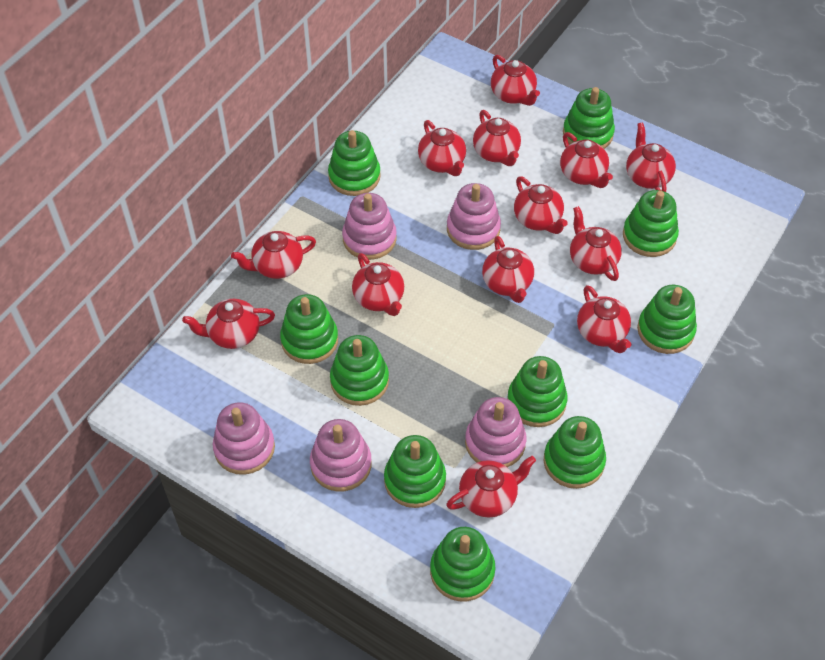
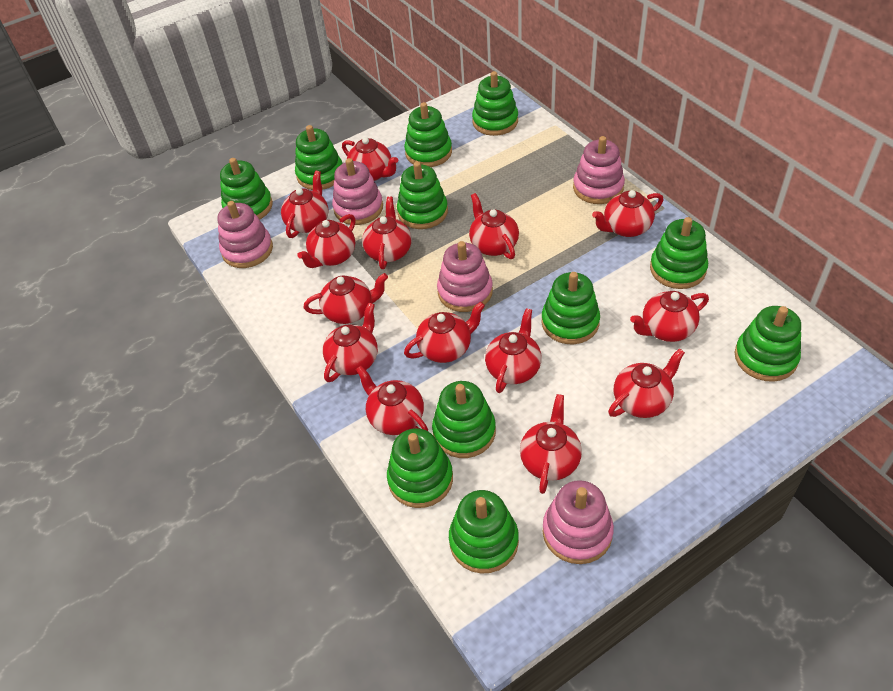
green stacking toy: [280,294,338,364] [328,130,381,196] [330,335,389,406] [384,435,446,508] [430,527,496,601] [507,356,567,427] [544,416,606,489] [563,87,615,149] [623,190,679,257] [637,285,697,354] = 10 -> [220,158,273,220] [295,125,343,190] [387,428,453,508] [397,162,448,229] [404,102,452,167] [432,381,496,458] [449,490,519,574] [472,71,518,136] [541,272,600,344] [650,217,708,289] [735,306,801,382] = 11
red teapot: [182,299,275,349] [231,231,316,279] [352,253,404,316] [418,120,466,176] [446,456,536,518] [473,110,521,166] [482,236,534,303] [491,55,540,106] [514,176,568,234] [560,132,613,188] [570,206,622,281] [577,285,631,353] [626,123,676,192] = 13 -> [281,171,329,238] [297,214,355,268] [304,273,388,324] [323,303,378,382] [342,137,398,181] [356,366,428,435] [362,196,411,269] [404,302,485,363] [469,193,519,259] [485,308,542,393] [520,394,582,494] [592,190,663,237] [608,348,685,418] [630,291,709,342] = 14

